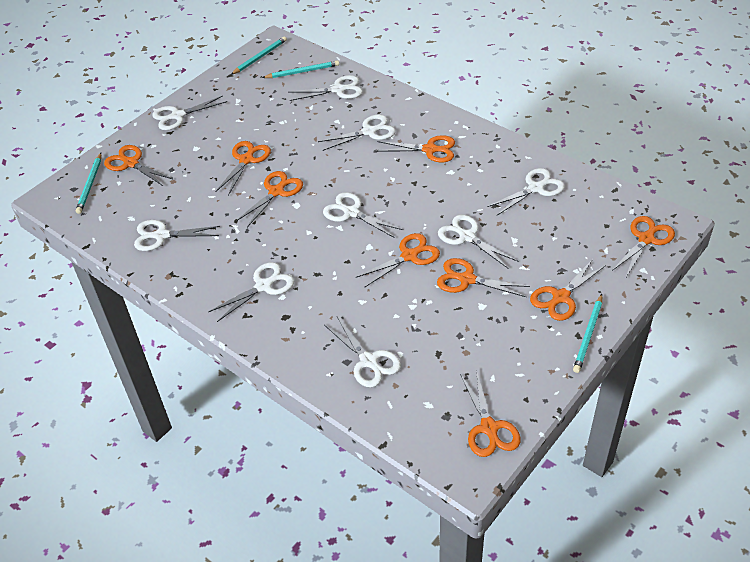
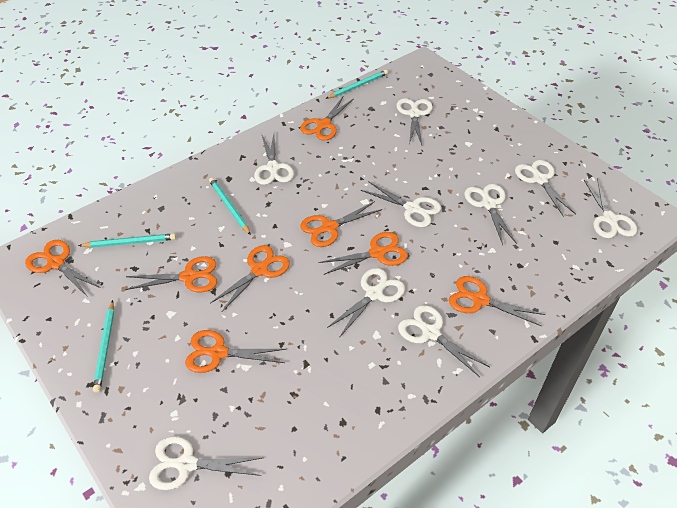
orange scissors: [104,145,172,186] [215,141,271,196] [236,171,303,227] [356,233,440,287] [377,135,455,162] [437,258,530,297] [460,370,521,457] [530,259,606,321] [612,216,675,277] = 9 -> [25,240,101,297] [125,256,217,293] [185,330,286,373] [211,245,290,312] [300,95,354,141] [300,201,383,247] [319,232,408,275] [449,276,545,326] = 8

